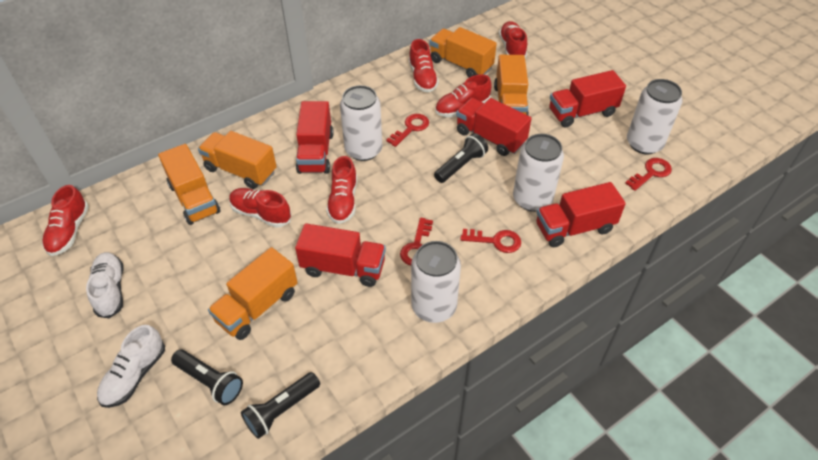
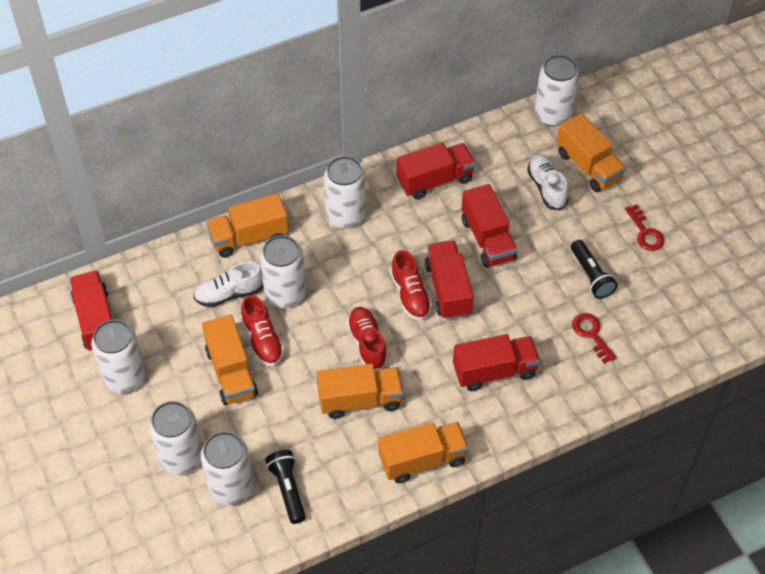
black flashlight: [171,350,243,405] [241,372,320,439] [434,133,488,183] = 3 -> [265,450,306,524] [571,240,617,299] = 2
red key: [386,114,429,147] [400,218,433,266] [460,229,521,253] [625,158,672,191] = 4 -> [572,313,616,364] [625,204,664,251] = 2
red shoe: [42,185,89,256] [229,188,291,228] [326,156,357,224] [409,39,439,93] [435,74,492,117] [499,21,527,58] = 6 -> [240,295,284,366] [347,307,388,371] [390,250,432,321] = 3
white can: [340,85,382,161] [411,241,461,323] [513,134,564,212] [627,79,682,154] = 4 -> [91,319,146,393] [149,401,202,475] [201,431,253,505] [260,235,306,308] [324,156,366,228] [534,55,579,127] = 6

